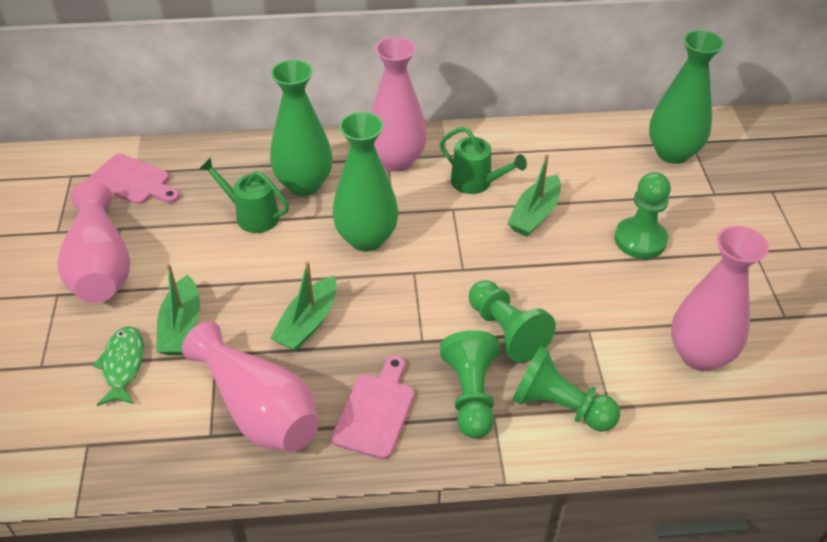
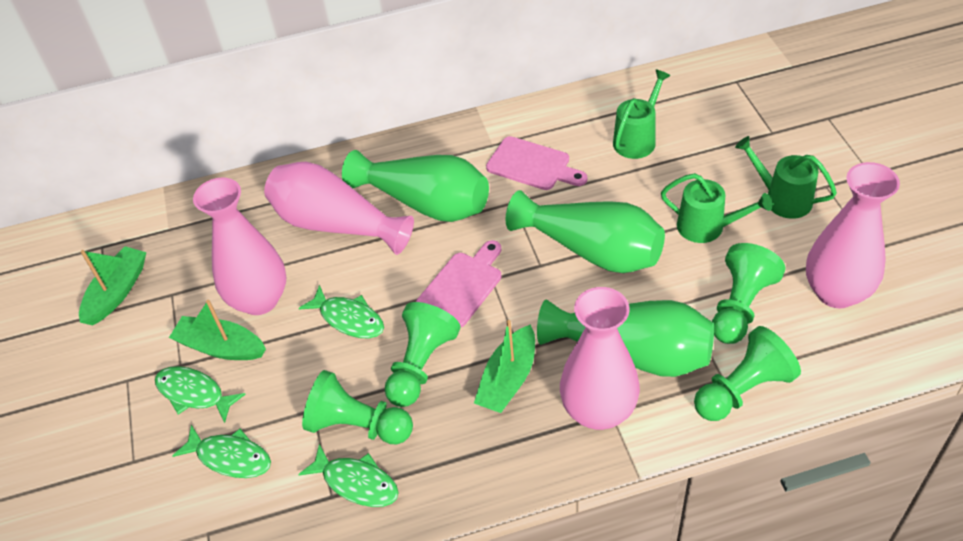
green fish: [93,326,144,406] = 1 -> [155,366,246,423] [172,425,271,478] [298,444,399,507] [299,285,384,338] = 4
green watering can: [199,157,289,233] [440,127,527,194] = 2 -> [613,69,671,159] [661,173,772,243] [735,136,837,219] = 3

